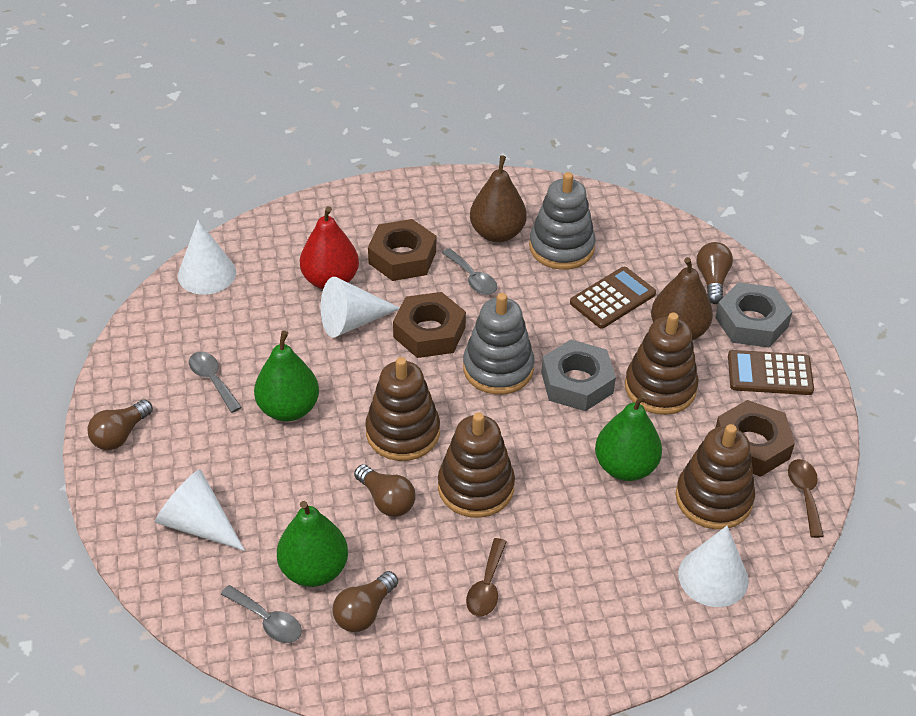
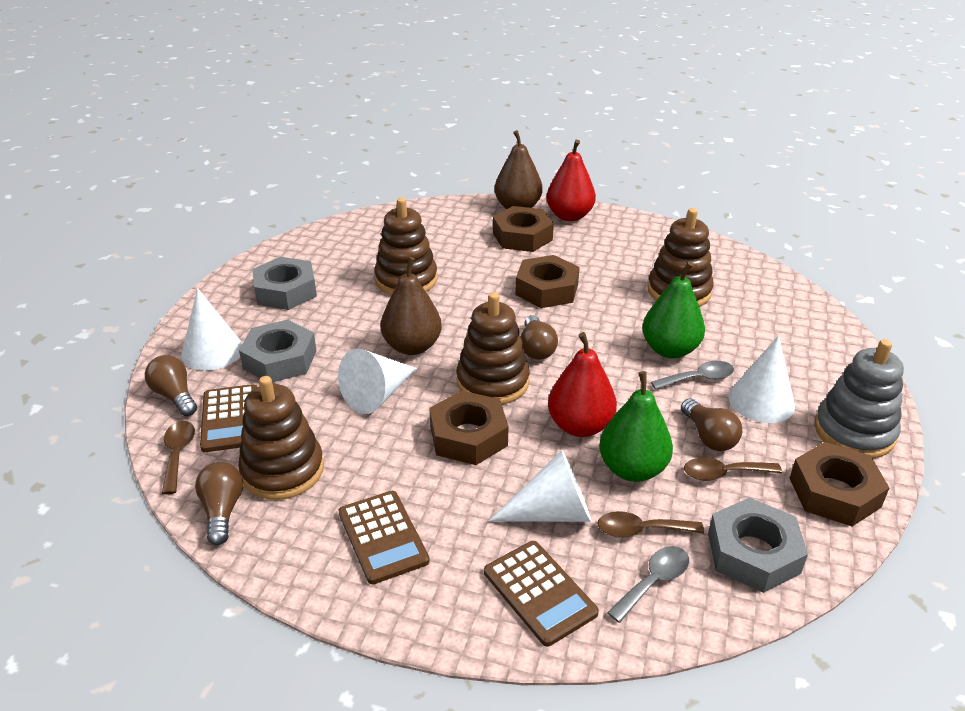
brown calculator: [570,267,656,329] [728,350,814,395] = 2 -> [200,384,257,452] [339,491,430,584] [484,541,599,647] = 3
brown nut: [368,219,436,281] [393,292,466,358] [716,400,795,477] = 3 -> [429,390,508,465] [493,206,554,252] [515,255,580,308] [790,442,889,527] = 4
brown spoon: [466,538,507,617] [788,459,824,538] = 2 -> [162,421,195,494] [598,511,704,538] [684,457,782,481] = 3
green pear: [254,331,319,421] [277,501,348,587] [595,393,662,481] = 3 -> [599,371,673,482] [642,262,705,358] = 2
grey nut: [541,340,616,411] [715,282,793,348] = 2 -> [239,320,317,382] [252,257,317,310] [708,497,808,593] = 3
grey spoon: [189,352,242,413] [221,585,302,643] [442,248,497,295] = 3 -> [607,546,689,623] [651,361,734,390] = 2
grey stacking toy: [463,293,535,395] [529,172,596,270] = 2 -> [814,339,904,458] = 1
red pear: [300,206,359,289] = 1 -> [546,139,596,221] [548,332,617,437] = 2

